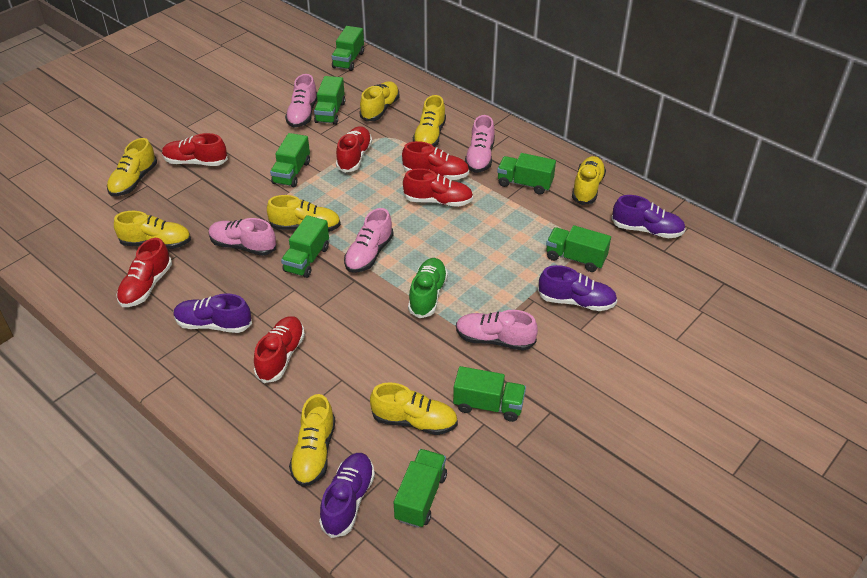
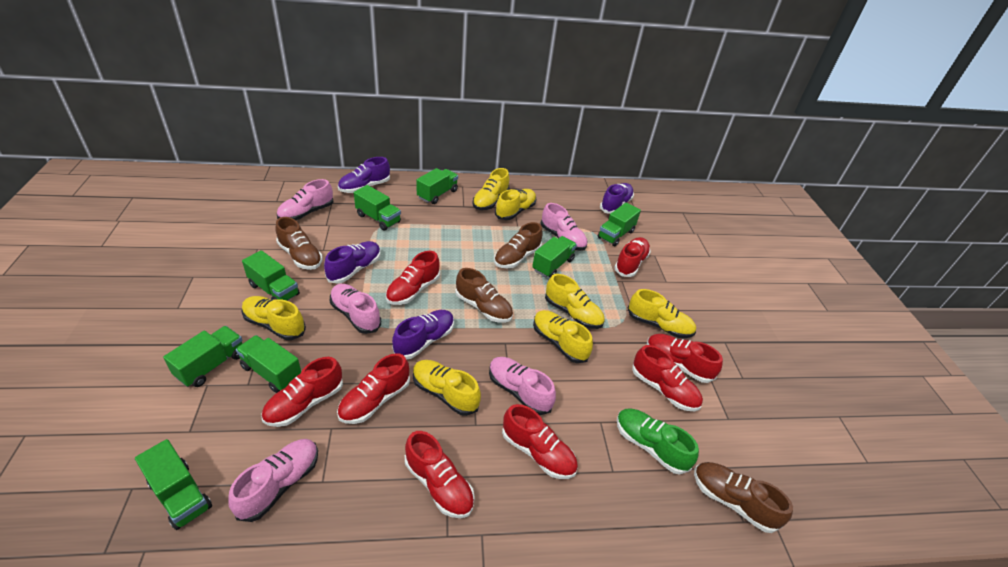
brown shoe: none = 0 -> [275,217,323,270] [455,268,513,323] [494,222,543,268] [694,462,793,533] = 4
red shoe: [116,238,172,307] [162,133,228,166] [254,316,305,383] [336,126,372,173] [402,141,469,180] [403,169,473,207] = 6 -> [261,357,343,427] [337,353,410,424] [386,251,440,305] [405,431,475,518] [502,404,578,479] [614,237,651,277] [632,345,703,412] [647,334,723,383] = 8
yellow shoe: [107,138,157,196] [114,211,191,249] [267,195,341,232] [289,394,336,487] [359,81,399,121] [370,382,458,435] [413,95,446,147] [572,156,606,205] = 8 -> [241,296,306,340] [413,360,481,416] [472,168,510,210] [495,189,536,220] [533,310,593,363] [545,274,605,329] [628,289,696,338] = 7

